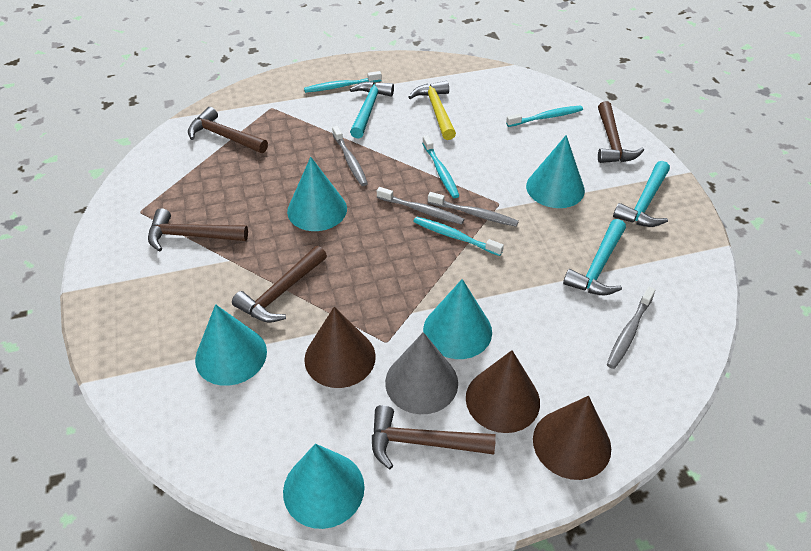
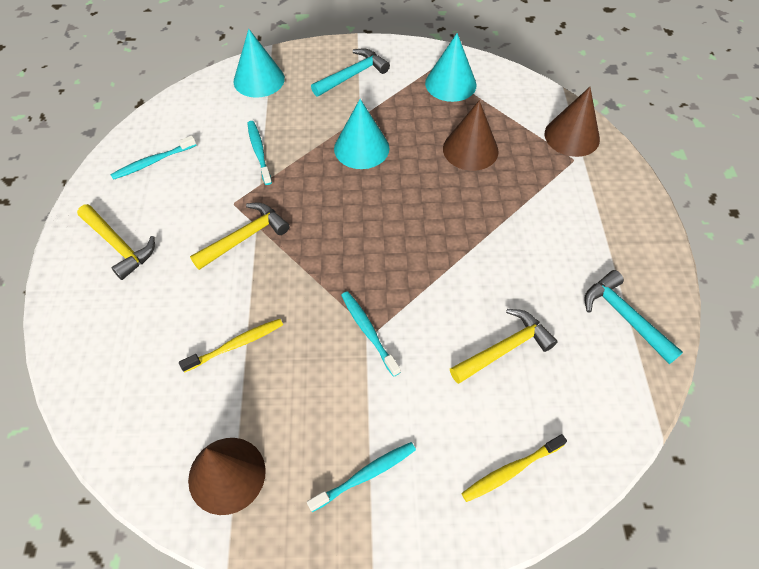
brown hammer: [148,208,248,252] [188,107,268,153] [232,246,327,323] [372,405,496,469] [598,101,644,163] = 5 -> none = 0
grey cone: [385,332,458,414] = 1 -> none = 0
grey toothbrush: [332,126,368,186] [377,187,464,224] [428,192,519,227] [607,287,656,369] = 4 -> none = 0
turquoise cone: [195,304,267,386] [283,444,365,529] [287,157,347,231] [423,279,492,359] [526,135,585,208] = 5 -> [234,29,285,98] [334,99,389,169] [425,33,477,102] = 3
turquoise hammer: [350,81,394,138] [563,219,626,295] [613,161,670,227] = 3 -> [311,48,390,97] [584,270,683,364] = 2
yellow hammer: [409,80,456,140] = 1 -> [77,204,155,280] [190,203,289,270] [450,309,558,384] = 3
yellow toothbrush: none = 0 -> [179,319,283,373] [461,434,567,502] = 2

